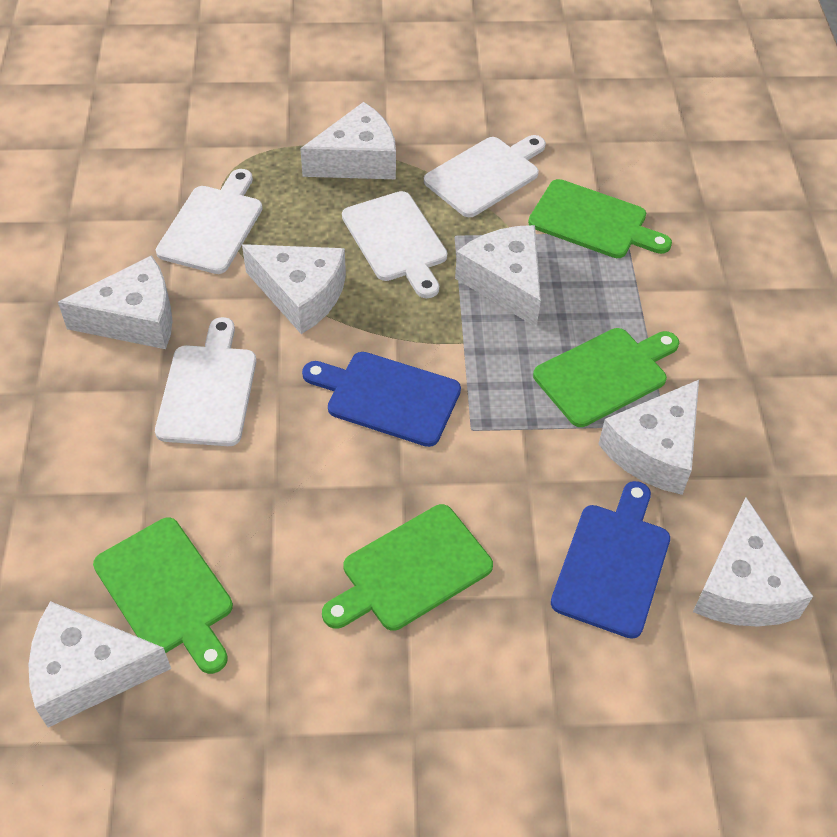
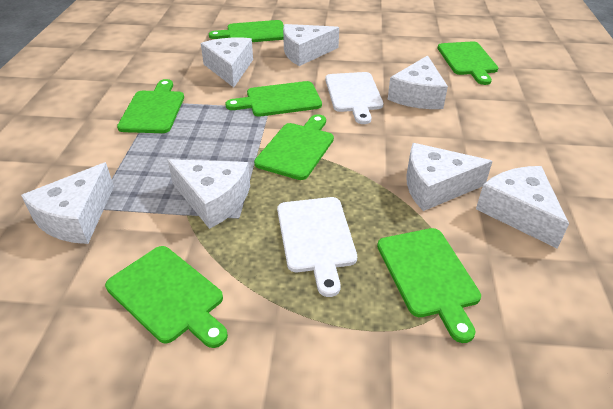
blue cutting board: [302,352,461,447] [551,481,670,639] = 2 -> none = 0
green cutting board: [93,518,233,674] [322,504,493,631] [528,179,672,258] [533,328,679,427] = 4 -> [105,246,228,348] [117,79,184,133] [209,20,284,42] [226,81,322,117] [254,114,334,180] [377,228,481,343] [438,41,498,85] = 7
white cutting board: [155,317,256,446] [156,169,263,274] [342,191,447,298] [424,135,546,217] = 4 -> [277,197,357,297] [325,72,383,124] = 2

